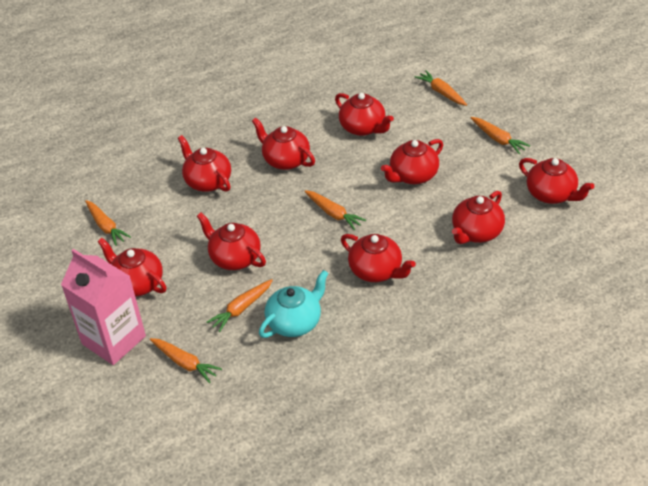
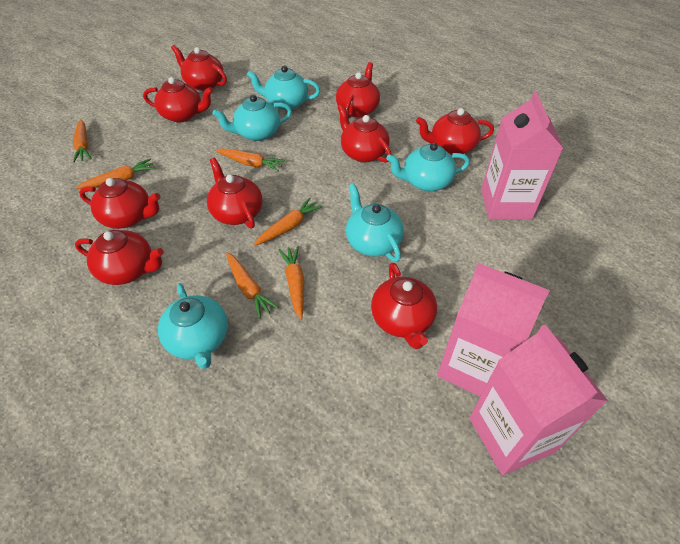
pink carton: [61,249,146,365] = 1 -> [437,263,550,396] [469,324,608,475] [481,91,563,219] = 3
turquoise teapot: [259,270,329,338] = 1 -> [158,283,228,369] [212,95,292,141] [247,66,320,110] [346,184,404,262] [386,143,470,191] = 5

